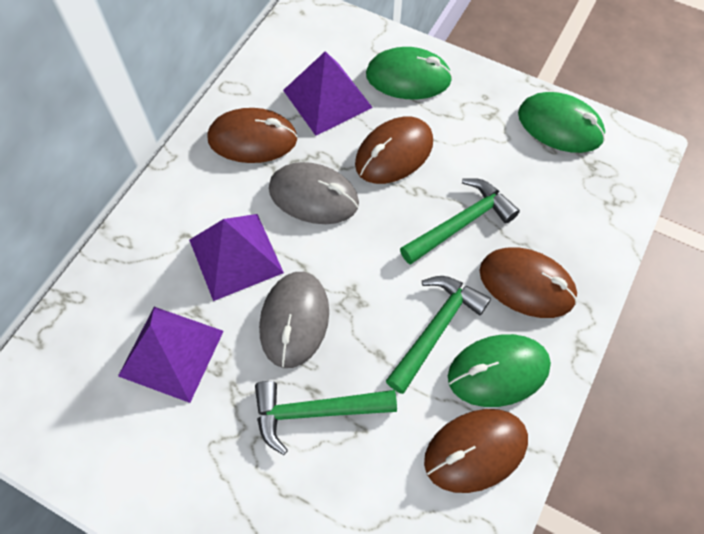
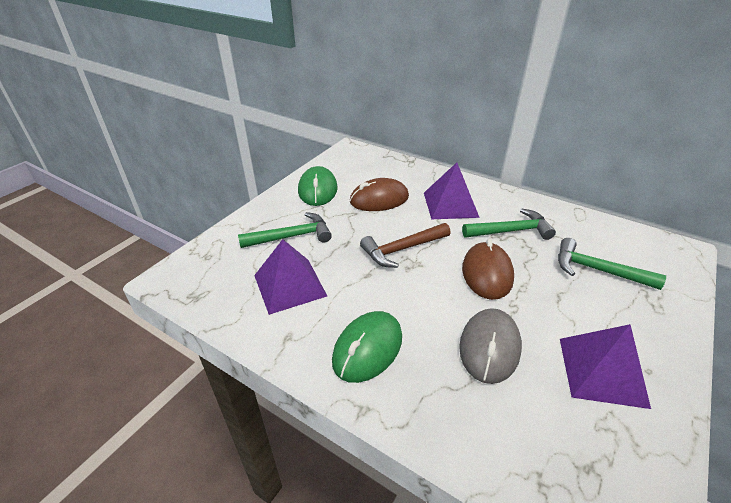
brown hammer: none = 0 -> [360,223,450,268] = 1
brown mouse: [207,108,298,163] [355,117,433,184] [424,409,528,493] [479,248,577,318] = 4 -> [350,178,409,211] [462,239,514,300] = 2
green mouse: [366,47,453,100] [448,334,551,407] [518,92,605,153] = 3 -> [298,166,338,206] [332,311,402,383] = 2
grey mouse: [259,272,329,368] [269,162,359,224] = 2 -> [459,308,522,384] = 1

